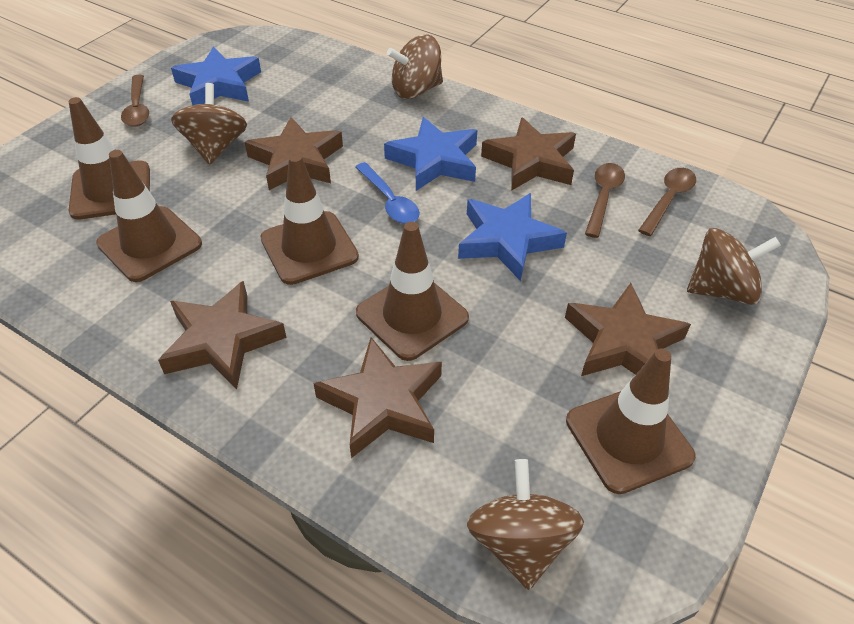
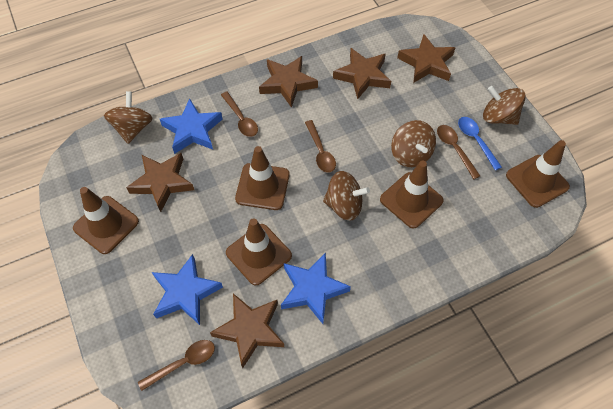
brown spoon: [121,75,149,127] [585,163,625,238] [638,168,696,236] = 3 -> [138,340,215,391] [221,92,258,137] [305,120,336,173] [437,125,480,179] = 4

